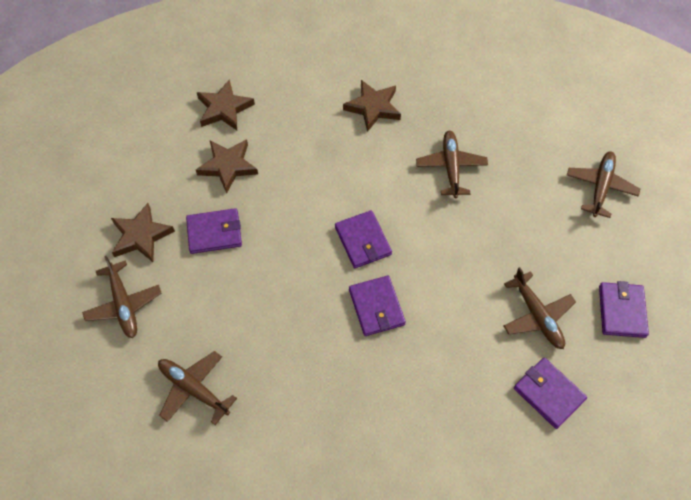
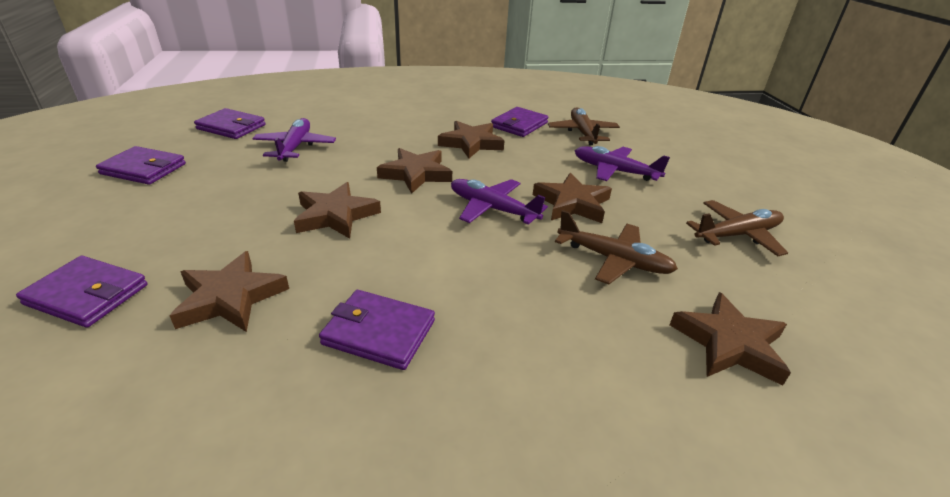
brown plane: [82,256,161,338] [158,351,237,425] [416,131,488,198] [504,267,576,349] [567,151,640,218] = 5 -> [548,107,620,145] [555,210,678,284] [686,200,788,256] = 3
brown star: [111,203,175,262] [196,79,255,130] [196,139,258,194] [343,80,401,132] = 4 -> [170,251,289,332] [294,182,381,239] [377,148,452,194] [438,121,505,158] [533,173,612,223] [670,292,791,386] = 6
purple plane: none = 0 -> [252,118,336,162] [451,179,548,225] [575,146,670,181] = 3

